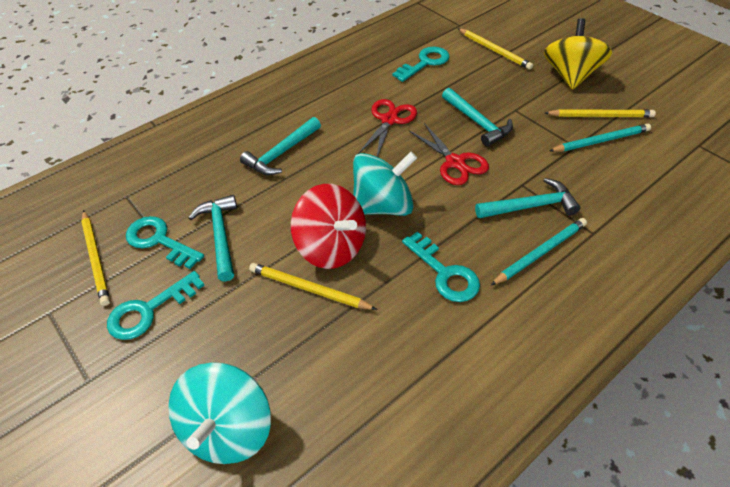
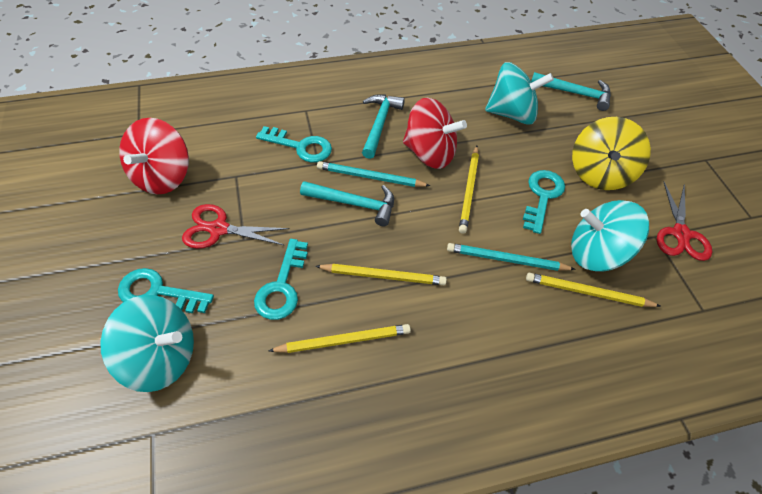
red spinning top: [291,184,366,269] = 1 -> [119,118,189,194] [403,98,467,169] = 2
turquoise hammer: [188,195,237,282] [240,117,321,175] [442,88,513,147] [475,178,580,218] = 4 -> [300,181,394,226] [362,95,405,159] [531,72,611,111] = 3
turquoise spinning top: [168,363,271,464] [353,152,417,216] = 2 -> [100,295,194,392] [485,62,554,125] [571,200,649,271] = 3

